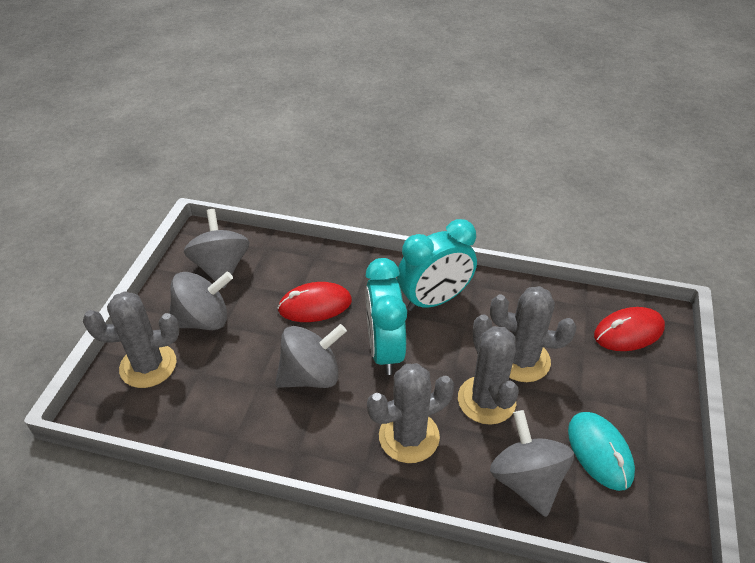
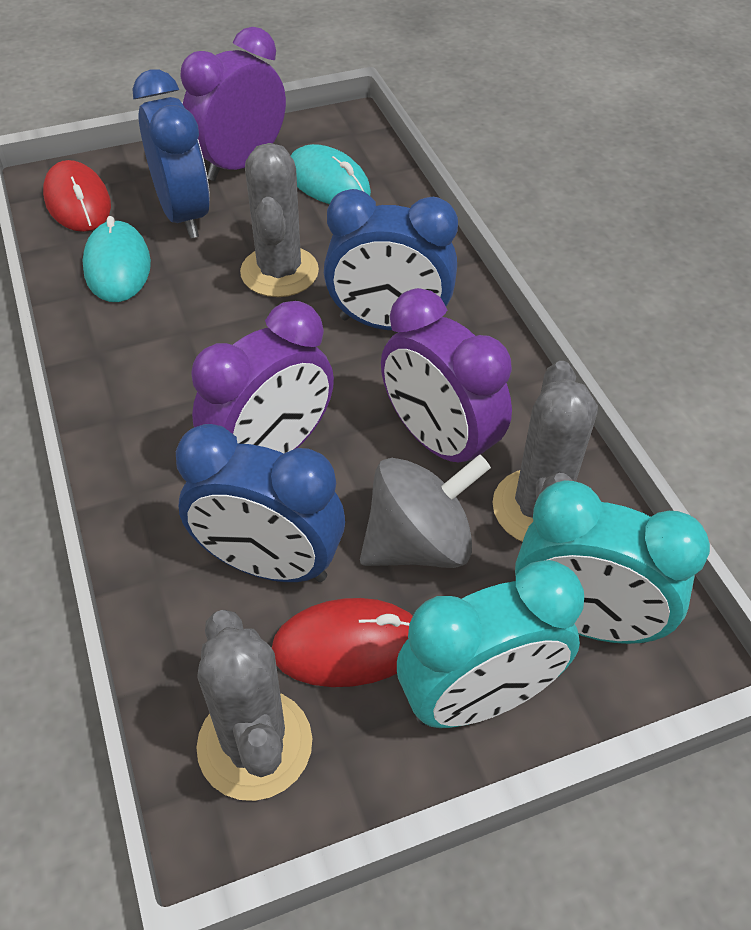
blue clock: none = 0 -> [133,69,210,238] [176,424,345,582] [324,189,458,330] = 3
grey cactus: [83,291,179,388] [367,363,455,463] [458,314,519,425] [490,286,576,382] = 4 -> [196,610,312,801] [240,143,319,297] [492,361,598,542] = 3
grey spinning top: [169,272,233,330] [184,209,250,289] [275,324,347,388] [490,410,574,517] = 4 -> [360,454,491,568] = 1
purple clock: none = 0 -> [181,27,286,181] [191,301,334,453] [381,288,512,465] = 3
turquoise mouse: [568,412,635,491] = 1 -> [82,216,151,302] [291,144,371,204] = 2

